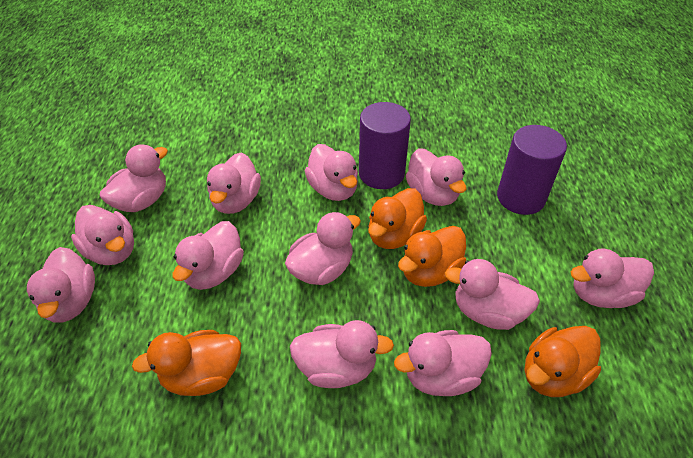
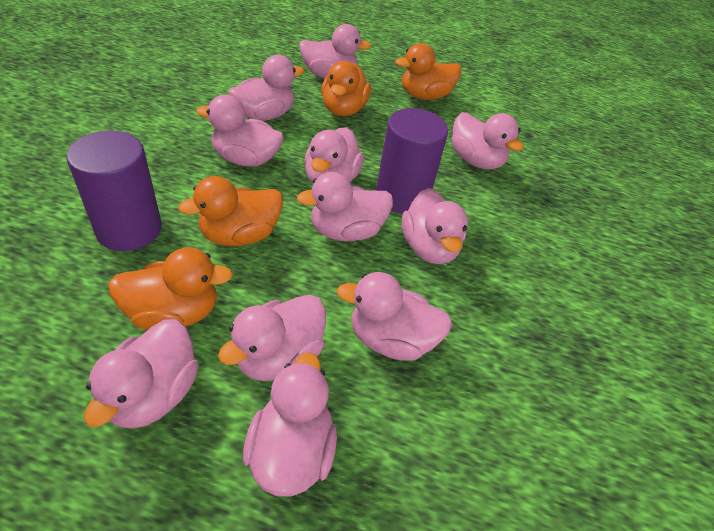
pink duck: [27,247,95,323] [71,205,134,265] [99,144,168,212] [172,221,244,290] [207,152,261,214] [285,212,361,285] [290,320,394,388] [305,144,358,201] [394,330,492,396] [406,148,467,206] [445,259,540,330] [571,248,654,308] = 12 -> [84,319,199,429] [196,95,284,167] [218,294,326,381] [229,55,304,121] [243,353,337,497] [297,172,393,241] [299,24,371,78] [304,127,364,184] [337,272,452,361] [402,188,468,264] [452,112,524,170] = 11

